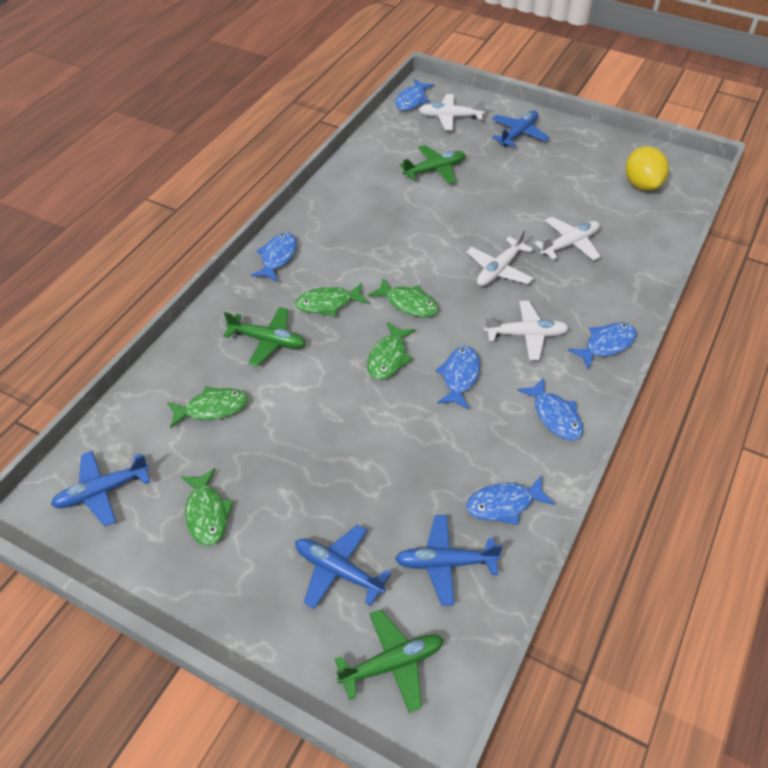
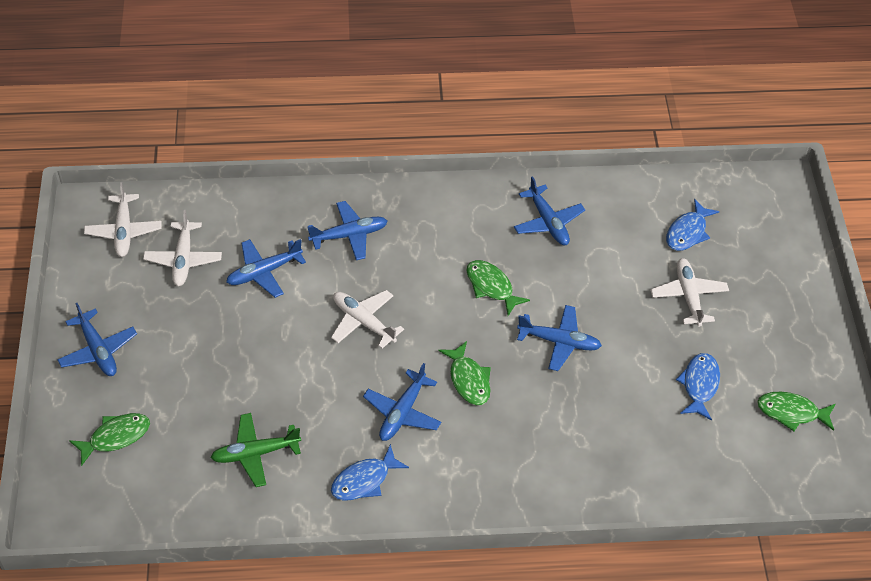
blue fish: [251,233,297,282] [395,79,434,111] [435,346,480,409] [466,476,555,525] [517,378,583,441] [568,323,637,370] = 6 -> [331,444,409,501] [666,199,719,251] [676,353,720,420] = 3
blue plane: [51,451,150,526] [295,525,391,609] [395,515,503,606] [492,111,549,147] = 4 -> [57,303,137,376] [226,239,306,298] [307,201,388,260] [363,363,441,441] [514,176,585,245] [517,305,602,371] = 6
green fish: [167,386,248,429] [181,468,234,546] [295,283,369,317] [367,322,415,380] [368,278,439,317] = 5 -> [69,413,150,466] [439,341,491,405] [466,260,530,316] [757,391,836,431] = 4
green plane: [223,307,306,367] [335,610,444,713] [400,145,466,184] = 3 -> [210,413,301,487] = 1
yellow lemon: [626,147,669,191] = 1 -> none = 0

